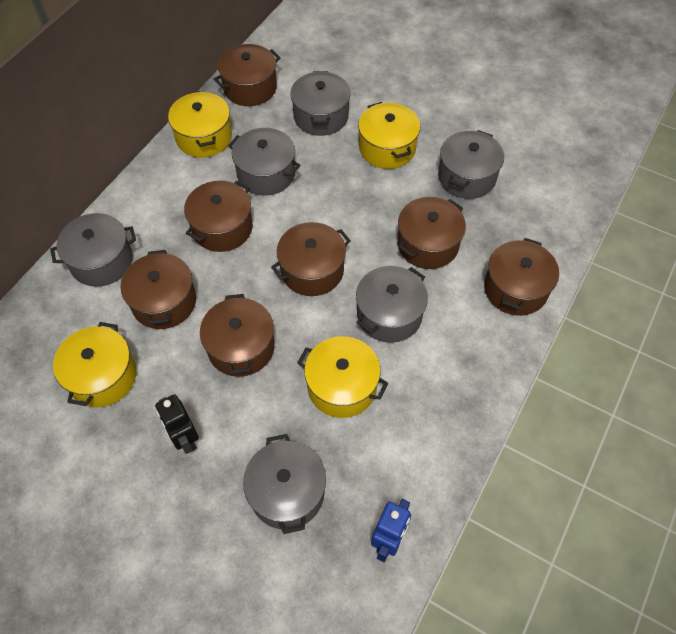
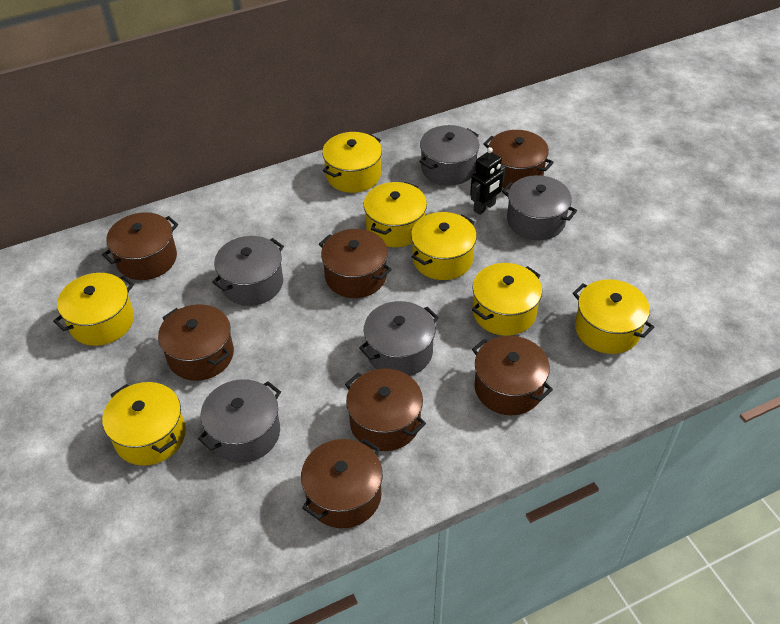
blue robot: [371,499,411,562] = 1 -> none = 0
grey pot: [50,213,136,287] [228,128,301,196] [243,434,326,534] [290,71,351,136] [356,266,428,343] [438,130,504,199] = 6 -> [198,379,281,463] [212,236,284,306] [359,301,439,376] [419,125,479,186] [502,175,577,240] = 5
yellow pot: [53,322,137,407] [168,91,232,158] [297,336,388,418] [358,102,420,169] = 4 -> [53,273,134,346] [102,382,186,466] [322,132,382,193] [364,182,427,247] [411,212,477,280] [472,263,542,336] [573,279,654,354] = 7

